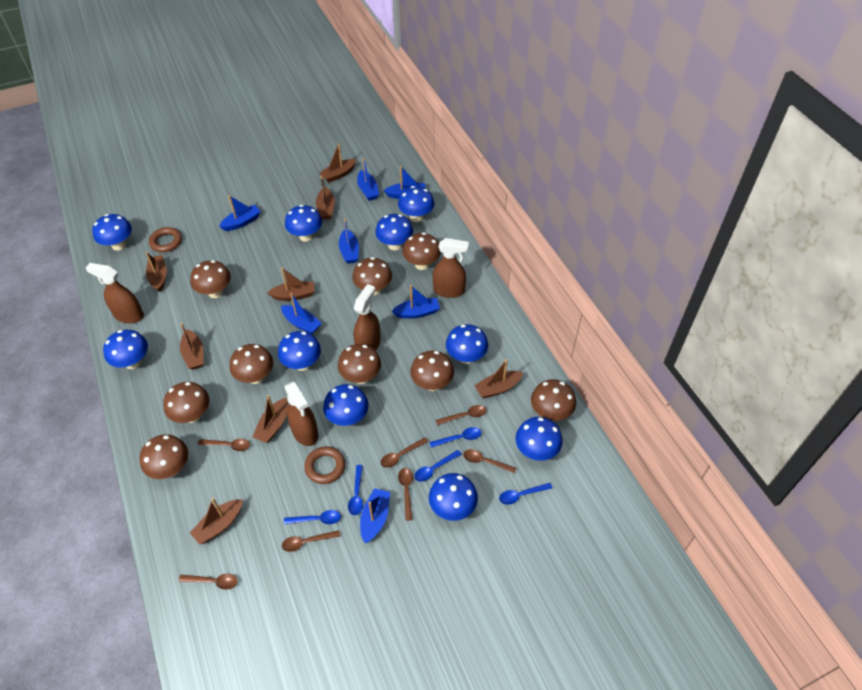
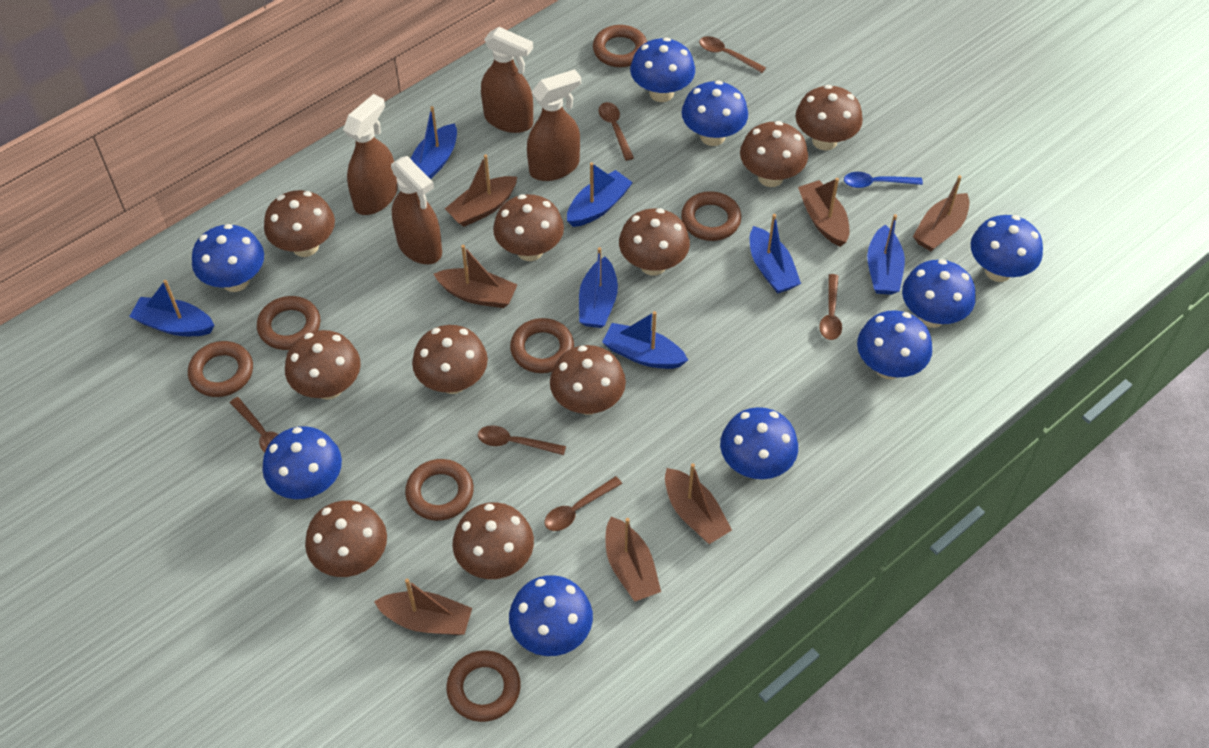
blue mushroom: [92,214,132,251] [103,330,148,369] [278,331,321,371] [285,205,322,242] [323,384,369,426] [375,214,413,250] [398,186,435,222] [429,473,478,521] [446,324,488,364] [515,417,563,461] = 10 -> [192,224,264,292] [262,426,342,499] [509,575,593,656] [630,37,695,102] [681,80,748,146] [720,407,798,479] [857,310,932,379] [902,259,976,328] [971,215,1043,282] = 9
blue spoon: [284,510,341,524] [348,465,363,515] [415,450,462,482] [429,427,481,448] [499,483,552,505] = 5 -> [844,172,923,188] = 1
brown boat: [146,252,167,292] [180,323,204,370] [190,498,243,544] [252,395,288,443] [267,268,315,301] [316,176,335,219] [319,143,356,183] [474,359,523,398] = 8 -> [374,579,472,635] [434,245,517,308] [445,154,517,227] [606,517,661,602] [665,463,732,544] [798,178,850,247] [913,175,970,251] = 7
brown mushroom: [139,434,188,479] [163,382,209,423] [190,260,231,298] [230,344,273,384] [338,344,381,384] [352,257,392,296] [402,232,441,270] [410,351,454,391] [531,379,576,421] = 9 -> [264,190,335,257] [285,330,361,400] [305,500,387,577] [412,325,488,394] [452,502,534,579] [493,194,564,261] [550,345,626,415] [619,208,690,276] [740,121,808,187] [796,85,863,151] = 10
brown ring: [149,227,182,252] [304,446,345,484] = 2 -> [188,341,253,397] [257,296,320,350] [405,459,474,521] [447,650,521,722] [510,318,574,373] [593,25,647,67] [681,191,741,241] = 7
brown spoon: [179,574,238,590] [198,439,250,451] [282,530,340,552] [381,437,428,468] [398,468,413,521] [436,405,486,425] [463,449,516,473] = 7 -> [230,397,278,453] [478,425,566,455] [544,476,622,531] [599,102,634,161] [699,36,766,73] [819,274,842,340] = 6

